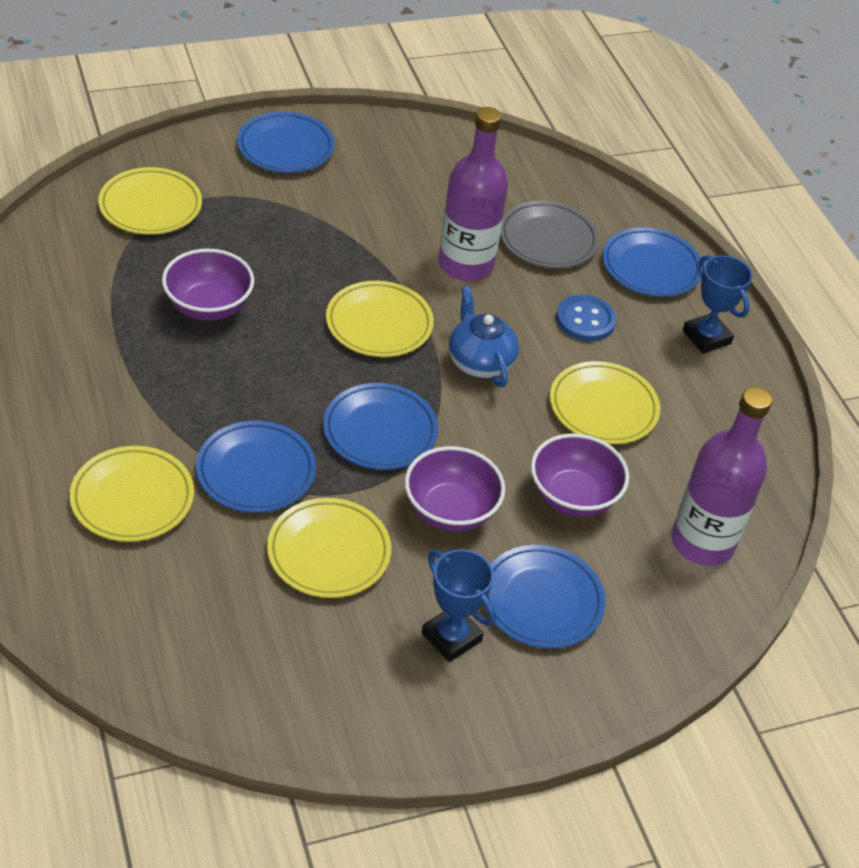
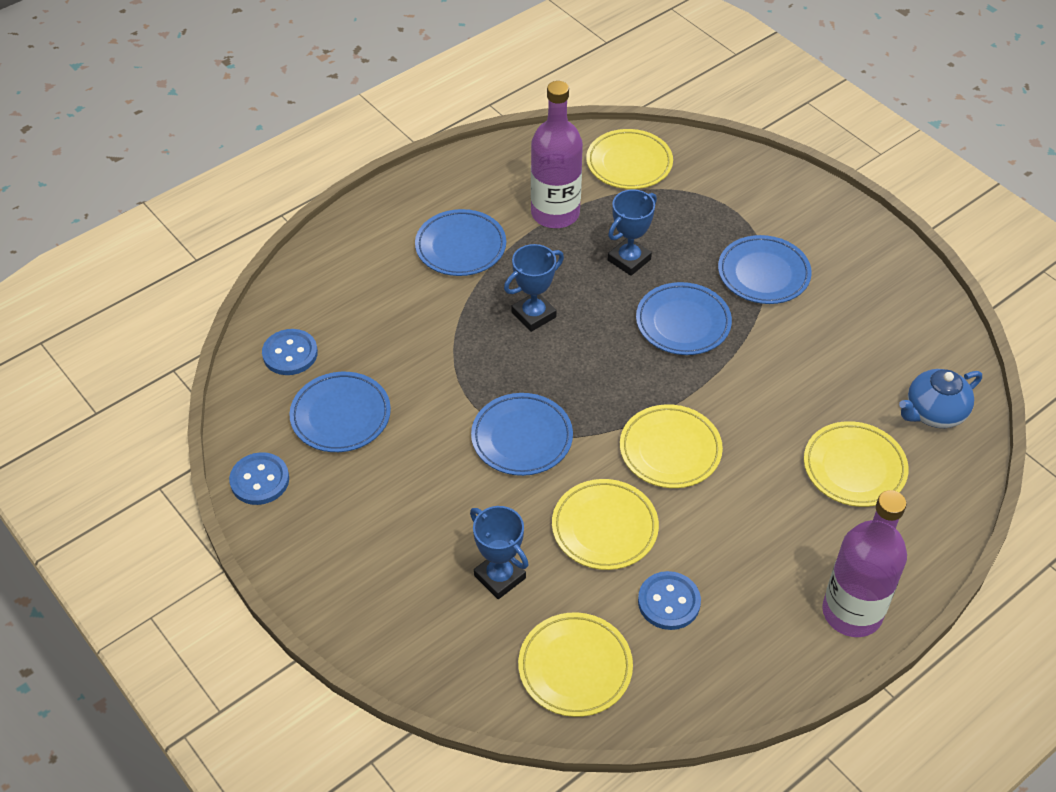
blue button: [556,295,616,342] = 1 -> [229,452,289,505] [262,329,318,375] [638,571,701,630] = 3
blue trophy: [422,549,496,662] [683,255,753,354] = 2 -> [470,506,528,599] [504,244,564,332] [608,189,657,276] = 3
grey plate: [500,201,599,268] = 1 -> none = 0
purple bowl: [162,249,254,321] [405,446,505,532] [531,433,629,517] = 3 -> none = 0

